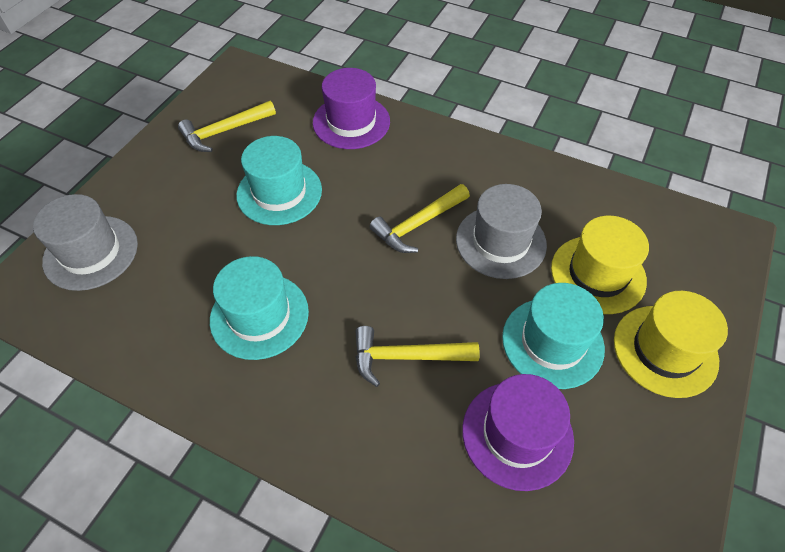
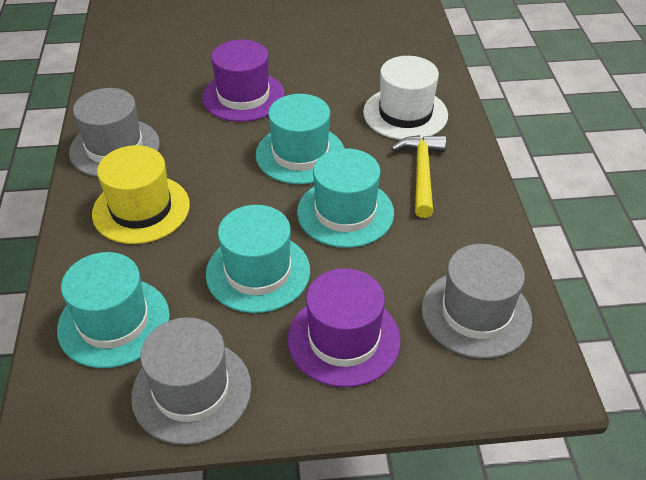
grey hat: [33,194,138,291] [456,184,547,279] = 2 -> [69,88,160,177] [131,317,251,445] [421,244,532,359] = 3
turquoise hat: [210,256,309,360] [236,136,322,225] [502,283,605,389] = 3 -> [57,252,170,368] [206,205,310,313] [256,94,344,184] [297,148,394,248] = 4
white hat: none = 0 -> [363,56,448,140] = 1
yellow hammer: [178,101,276,152] [356,326,479,387] [369,184,470,253] = 3 -> [391,135,446,218] = 1
yellow hat: [551,216,649,314] [614,291,728,398] = 2 -> [92,145,190,244] = 1

